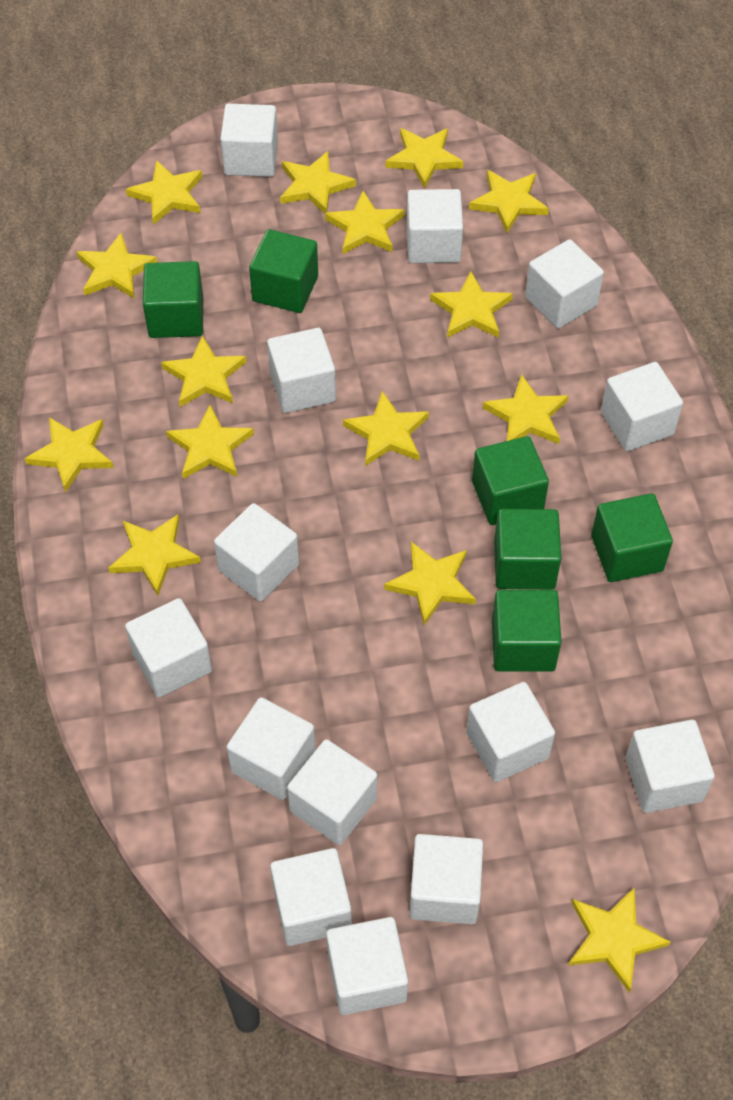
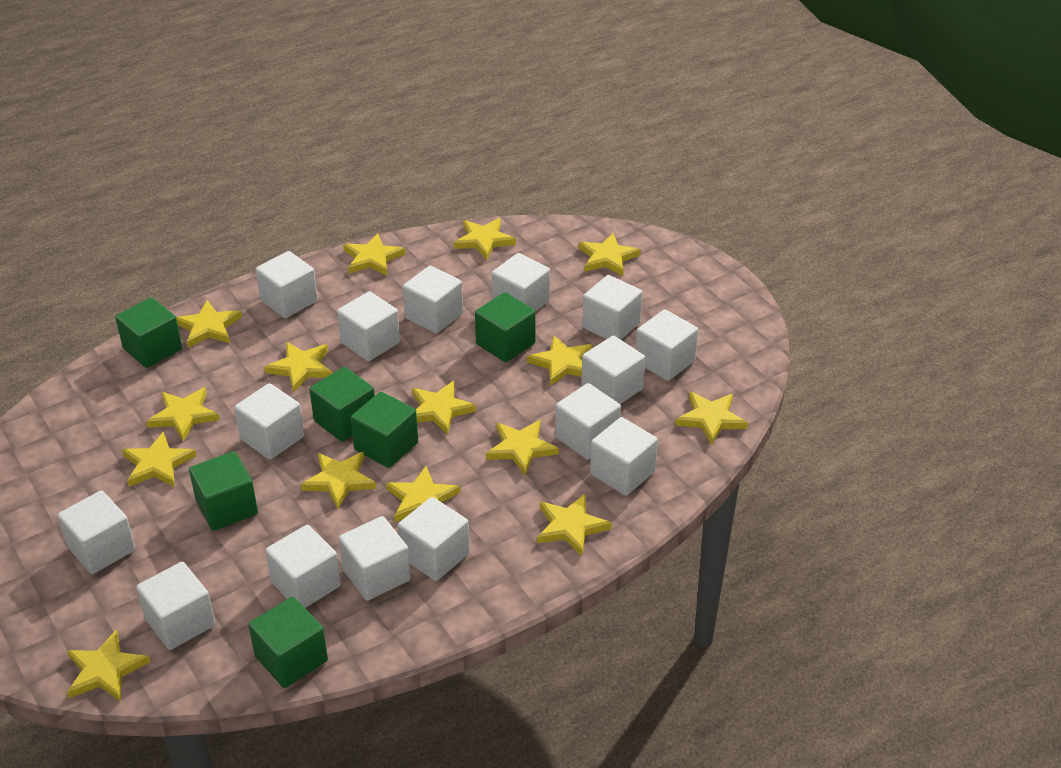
white cube: [125,598,212,698] [214,503,299,602] [220,104,278,177] [227,697,316,800] [267,328,336,413] [270,848,352,946] [287,739,377,845] [326,917,408,1015] [407,189,463,263] [409,834,483,924] [466,682,555,782] [525,239,604,329] [601,362,683,451] [626,720,715,813] = 14 -> [58,490,135,574] [136,562,215,650] [234,383,304,460] [256,251,318,318] [265,525,341,608] [337,291,400,361] [339,516,411,601] [398,497,470,581] [403,266,463,334] [491,253,550,312] [555,383,621,460] [581,336,645,404] [582,275,642,340] [590,417,658,496] [636,310,698,381] = 15

